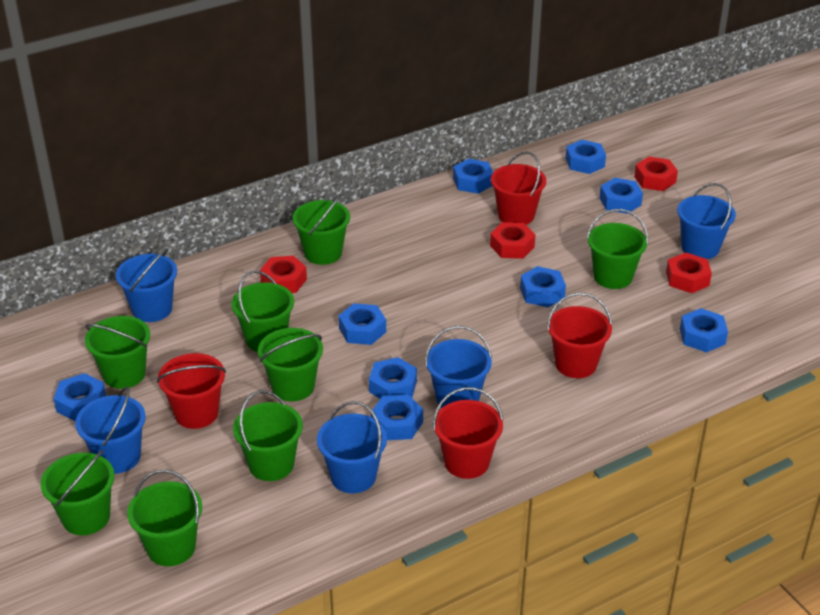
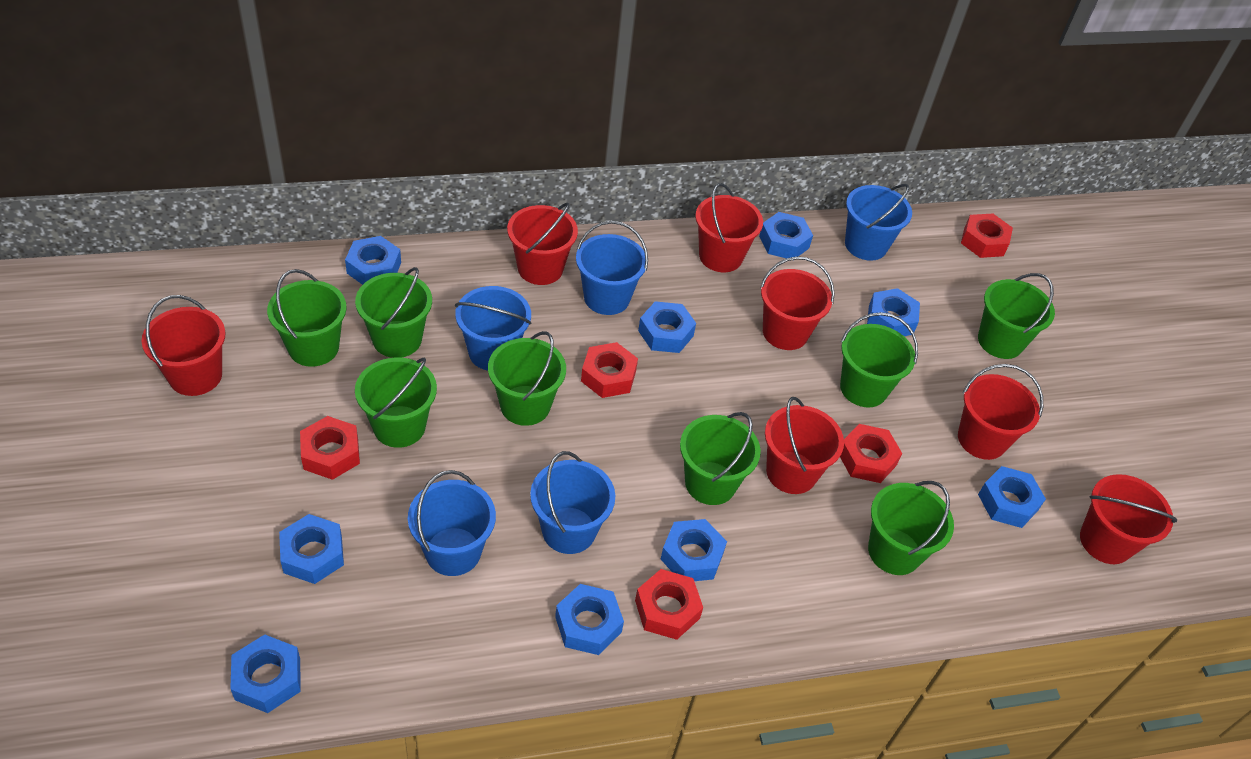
red bucket: [157,353,226,429] [433,387,503,479] [491,151,546,225] [547,293,612,378] = 4 -> [141,295,225,396] [507,203,578,285] [695,183,763,272] [760,257,835,350] [765,397,844,494] [958,364,1043,460] [1080,474,1177,564] = 7
red nut: [260,256,307,293] [490,222,535,259] [634,157,678,191] [666,253,712,293] = 4 -> [300,416,360,480] [581,342,638,398] [635,569,703,640] [840,424,903,483] [961,214,1013,258] = 5

